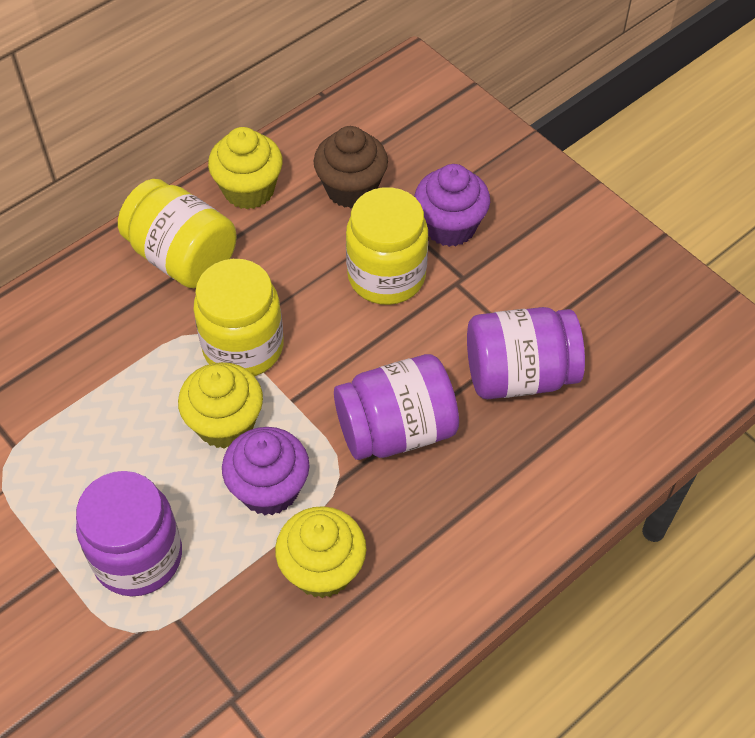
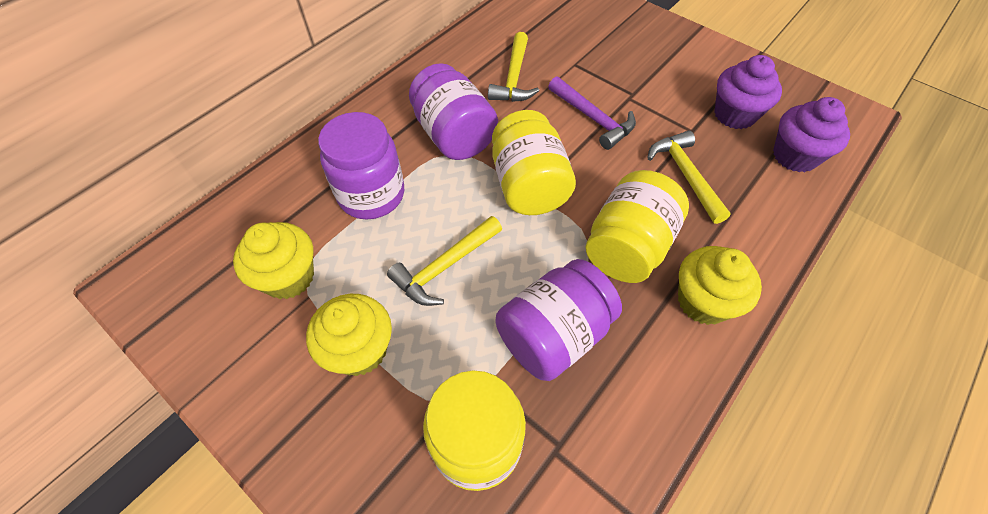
brown cupcake: [314,126,388,208] = 1 -> none = 0
purple hammer: none = 0 -> [548,76,636,150] = 1
yellow hammer: none = 0 -> [387,216,502,306] [488,32,539,102] [647,130,731,224] = 3

